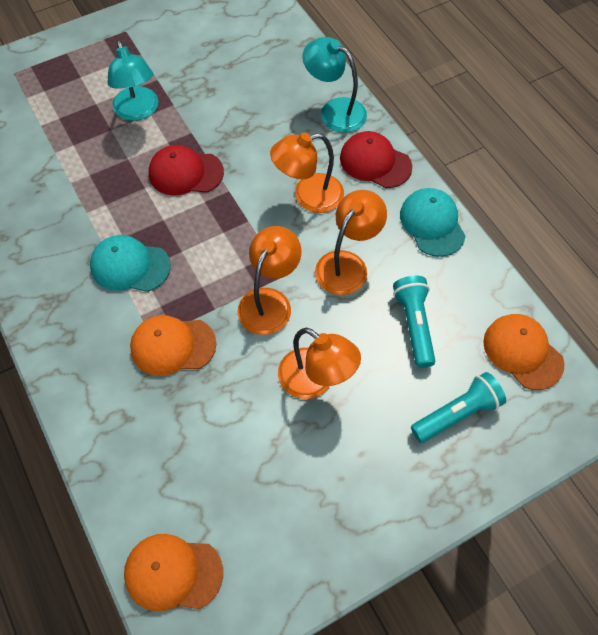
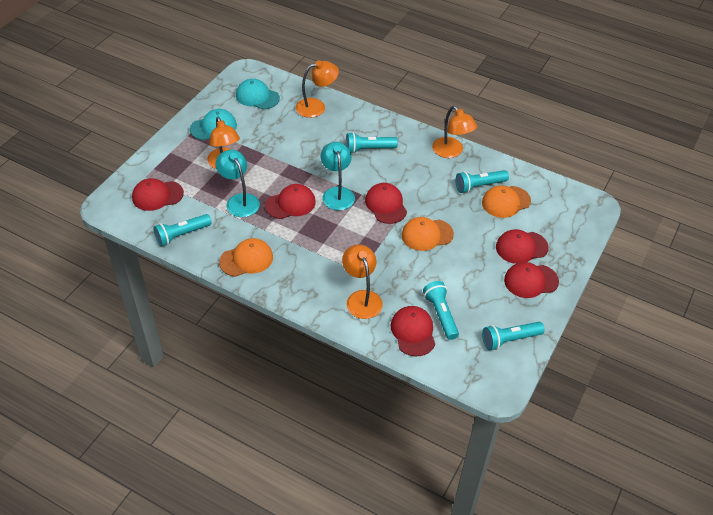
red cap: [149,145,224,196] [340,131,412,188] = 2 -> [132,178,184,211] [265,184,316,219] [365,183,407,224] [391,306,435,356] [496,229,549,264] [504,262,559,298] = 6
turquoise flashlight: [393,276,435,368] [411,372,506,443] = 2 -> [154,214,211,247] [346,132,398,153] [423,281,459,340] [455,170,509,193] [482,322,545,350] = 5

